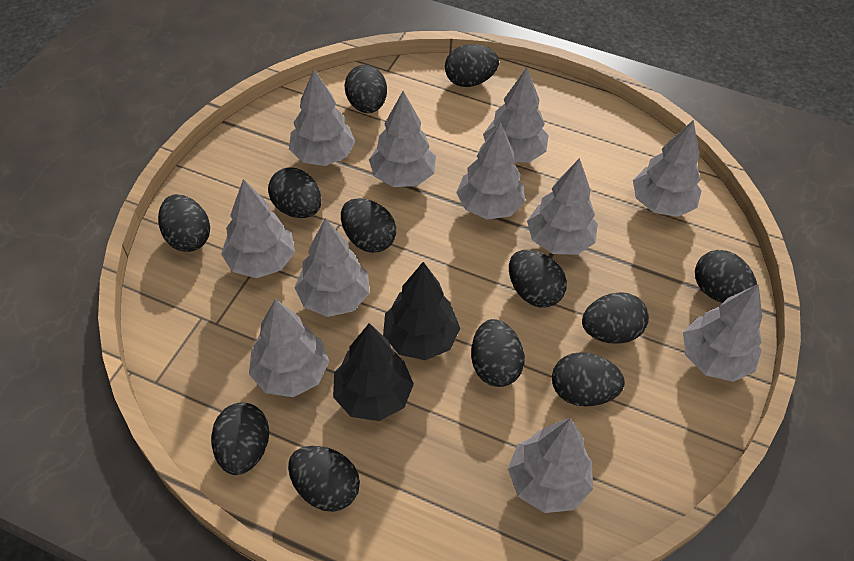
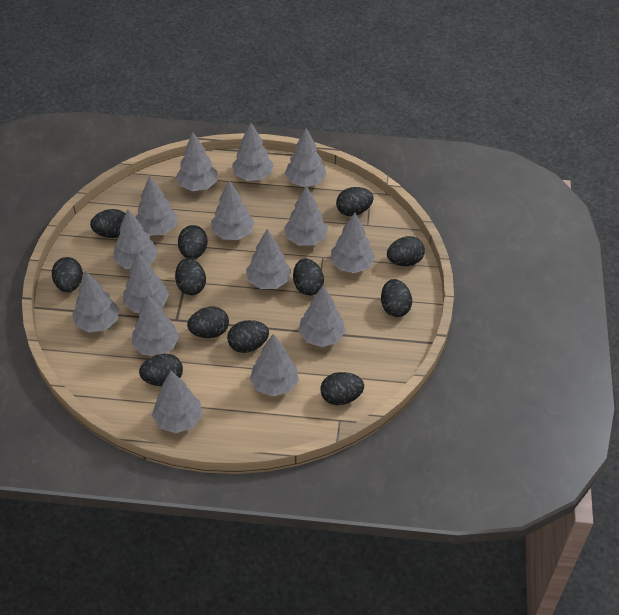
black tree: [333,323,414,421] [383,262,460,360] = 2 -> none = 0
grey tree: [221,179,295,278] [249,299,329,397] [289,69,356,166] [294,218,370,317] [369,91,436,187] [456,122,525,220] [483,67,548,162] [508,418,593,513] [527,158,598,255] [633,120,702,217] [683,284,762,382] = 11 -> [72,271,119,333] [114,209,158,269] [123,253,169,313] [132,295,179,356] [135,175,178,236] [152,371,202,433] [176,132,218,191] [211,180,254,240] [232,122,274,181] [246,229,291,289] [250,334,299,397] [284,186,328,246] [285,128,327,187] [298,285,346,347] [331,213,375,273] = 15

